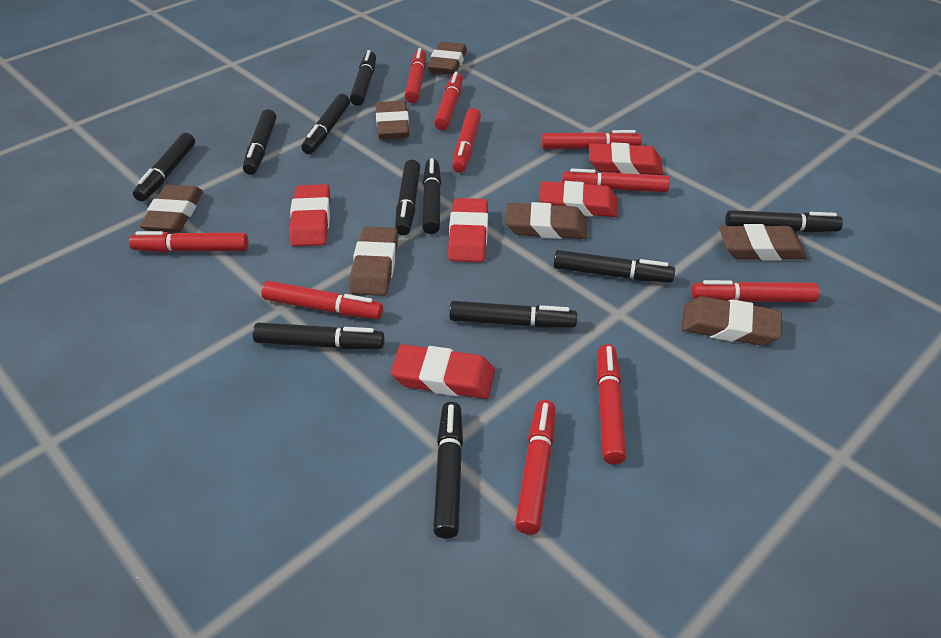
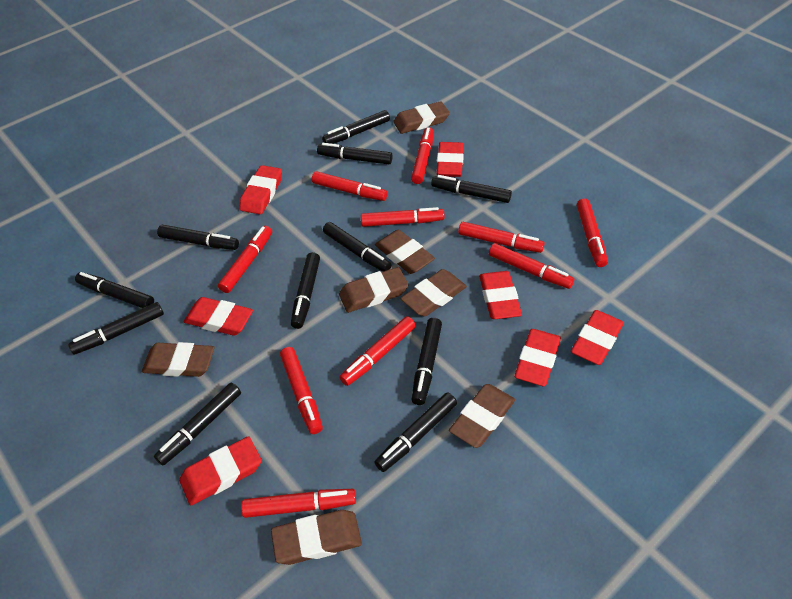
red eraser: [289,184,330,247] [390,344,495,399] [448,198,488,262] [539,181,618,217] [589,142,663,175] = 5 -> [179,436,262,505] [184,297,253,336] [239,165,282,214] [437,142,464,177] [479,271,522,319] [514,329,561,386] [571,310,624,365] = 7

